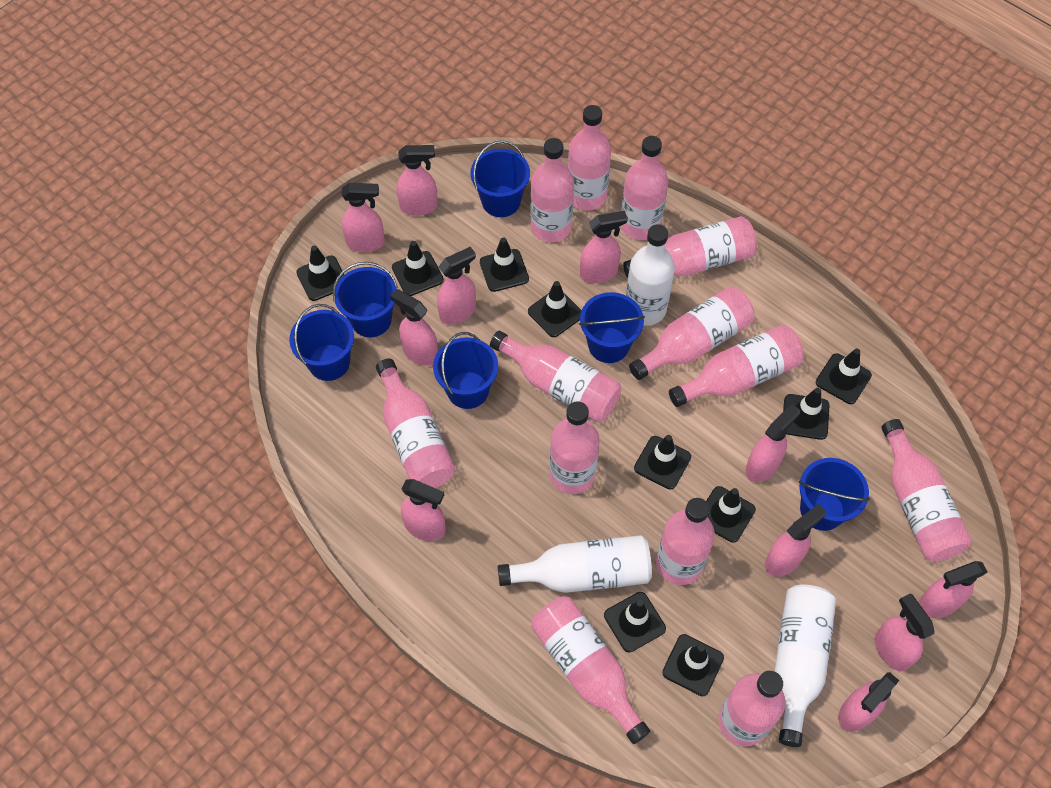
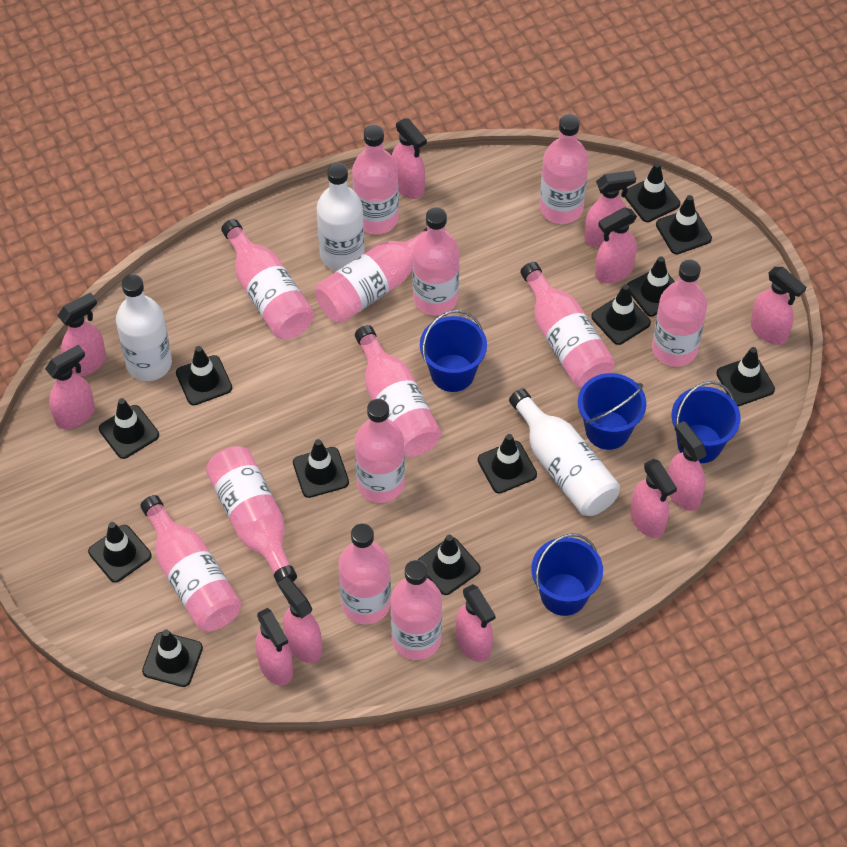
black traffic cone: [297,245,344,301] [392,241,444,296] [480,237,529,292] [528,281,582,337] [604,592,666,652] [634,435,691,490] [662,634,724,696] [706,486,756,543] [783,388,830,440] [816,349,872,404] = 10 -> [88,522,152,582] [99,398,159,459] [142,629,203,687] [176,346,232,405] [293,439,349,498] [418,535,481,595] [478,434,537,493] [591,284,651,345] [625,162,680,222] [627,256,675,316] [656,195,712,254] [716,347,775,406] = 12
blue bucket: [289,304,354,381] [333,262,398,337] [433,332,498,409] [471,141,530,217] [579,292,645,363] [799,458,870,531] = 6 -> [420,310,487,392] [531,533,603,616] [578,373,646,450] [672,381,741,463] = 4

